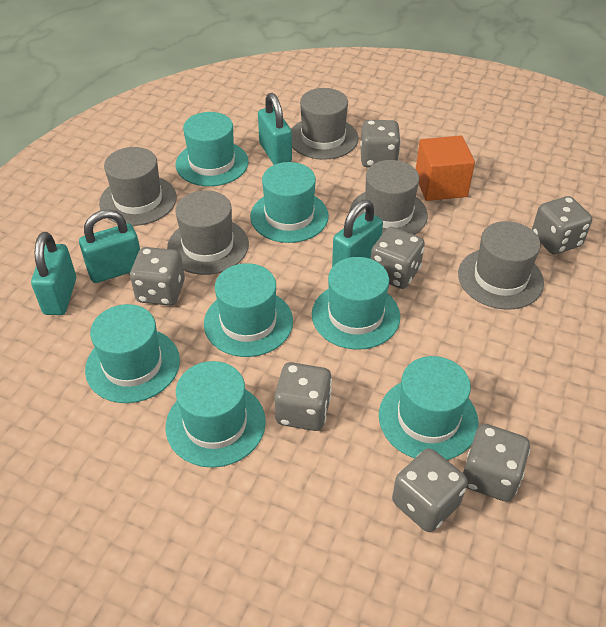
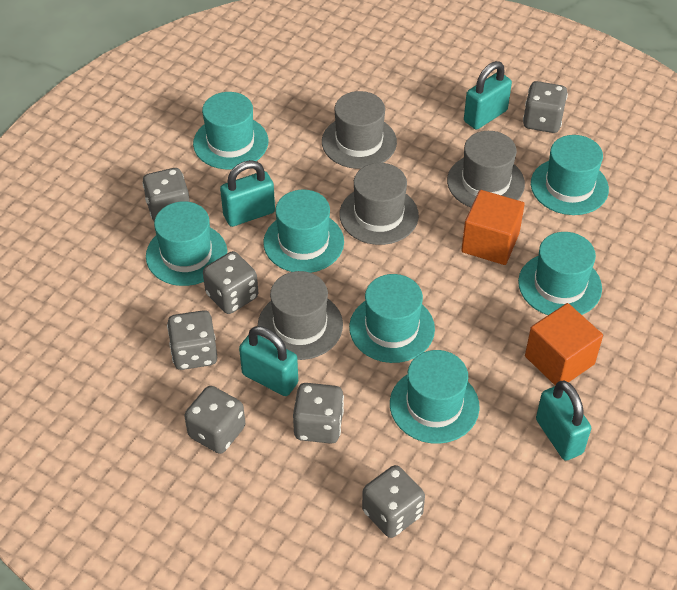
grey hat: [99,147,177,226] [167,190,249,275] [291,88,359,160] [350,160,428,235] [458,221,544,310] = 5 -> [258,271,343,360] [322,91,397,169] [340,163,419,245] [447,131,525,207] = 4
orange cube: [416,136,475,201] = 1 -> [461,190,525,265] [525,303,603,385] = 2

